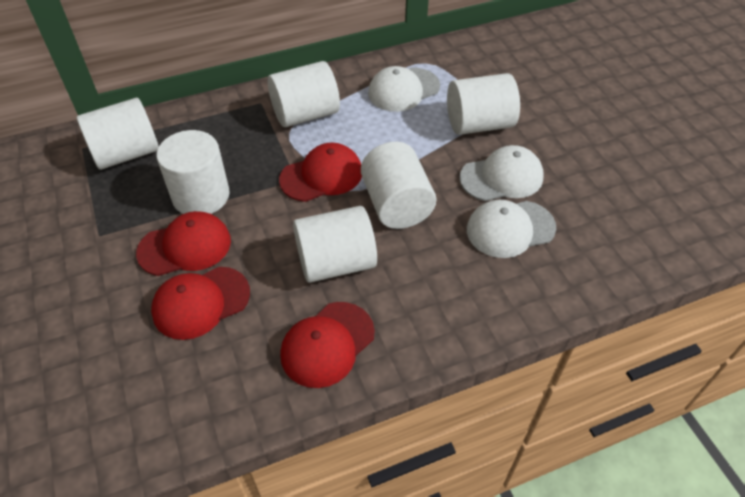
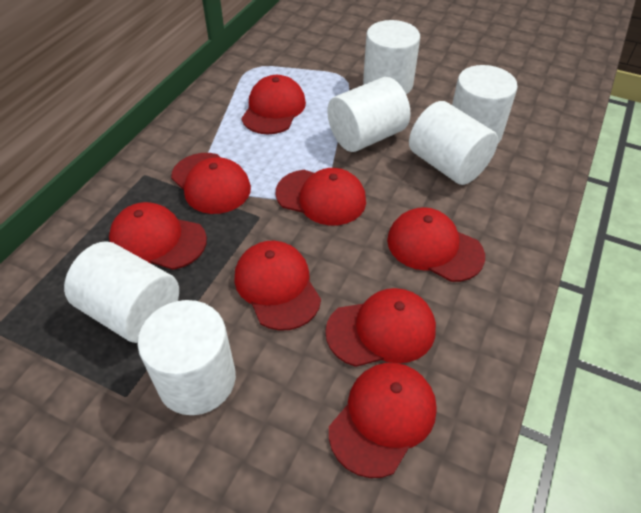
red cap: [136,211,231,276] [151,267,250,340] [279,143,362,202] [280,302,375,388] = 4 -> [109,202,207,270] [171,153,251,214] [234,241,321,331] [241,75,306,134] [276,168,366,226] [325,288,436,367] [329,363,437,478] [387,207,485,282] = 8
white cap: [368,66,440,112] [460,145,544,201] [467,200,556,258] = 3 -> none = 0

